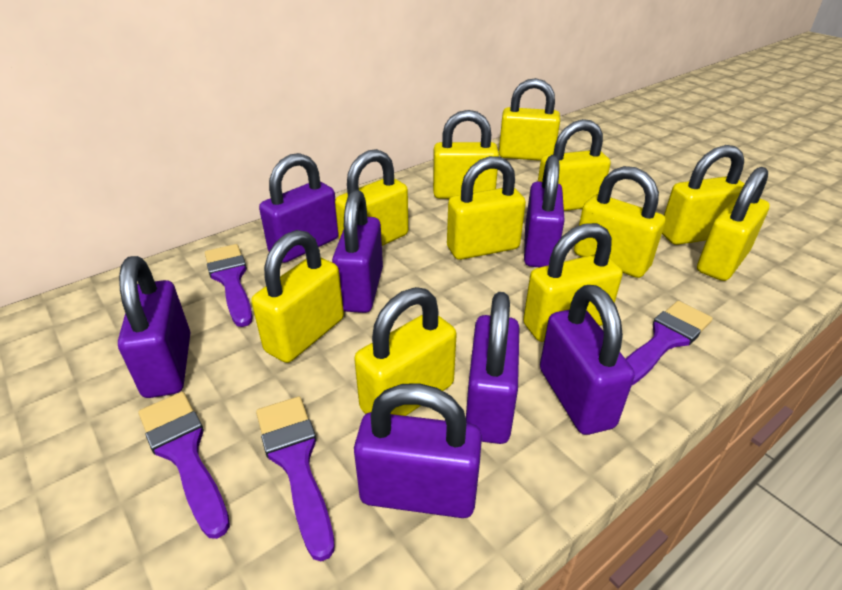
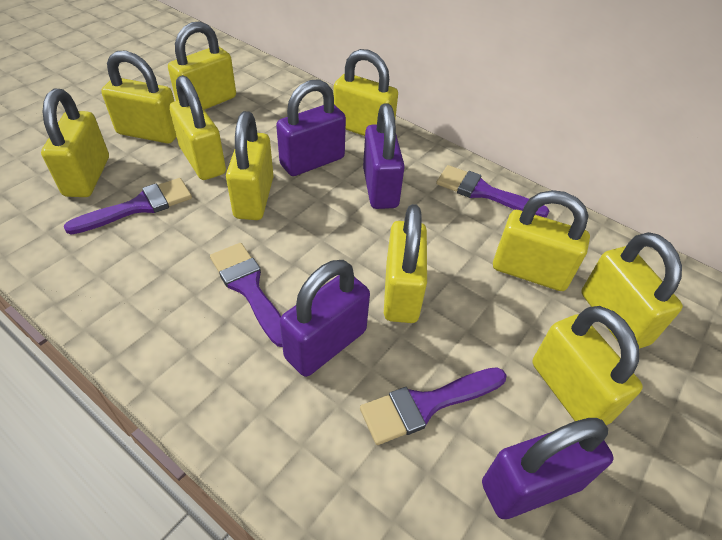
purple padlock: [118,256,190,398] [259,153,339,263] [332,190,383,313] [354,383,482,518] [466,292,519,444] [524,155,565,267] [540,285,635,435] = 7 -> [276,79,346,176] [280,260,370,377] [363,103,405,209] [482,418,614,519] = 4
yellow padlock: [252,230,344,363] [335,149,408,246] [354,287,457,416] [433,110,499,199] [447,156,526,260] [499,78,560,161] [523,223,623,342] [538,119,611,211] [574,166,665,278] [662,145,745,245] [697,167,770,281] = 11 -> [41,89,109,197] [101,51,176,144] [168,21,236,110] [169,75,226,180] [226,111,274,220] [333,49,398,136] [384,204,427,323] [493,190,590,291] [532,306,643,425] [581,232,683,349] = 10

